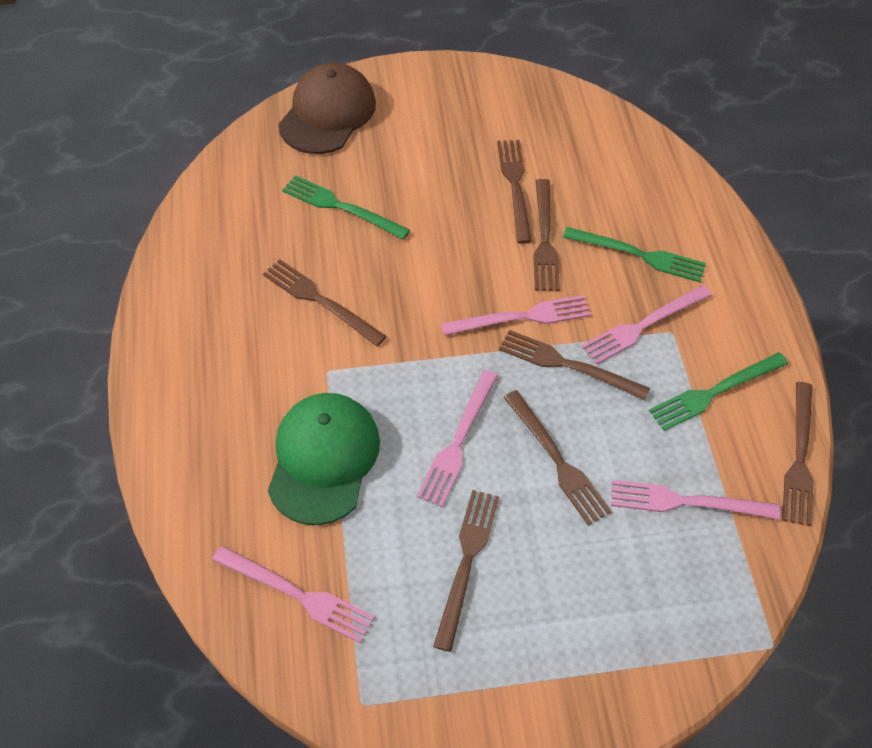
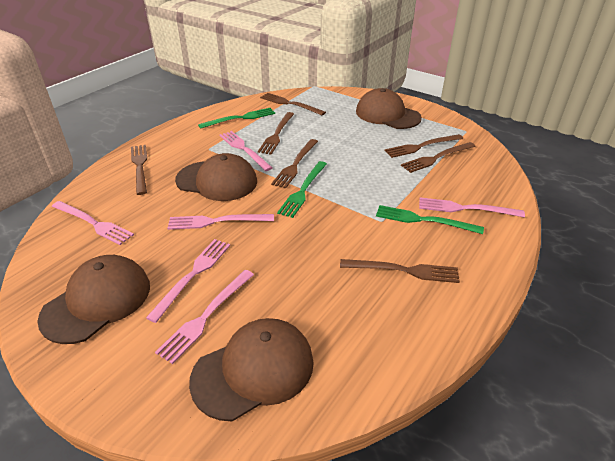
brown cap: [278,63,376,154] = 1 -> [37,255,150,344] [175,153,257,201] [189,318,314,421] [356,88,422,129] = 4
green cap: [268,393,380,525] = 1 -> none = 0
pink fork: [212,546,375,643] [417,370,498,507] [441,295,591,336] [581,285,712,365] [611,480,781,520] = 5 -> [52,201,134,245] [146,239,230,323] [155,270,254,364] [168,214,274,230] [220,131,272,171] [419,197,525,217] = 6

